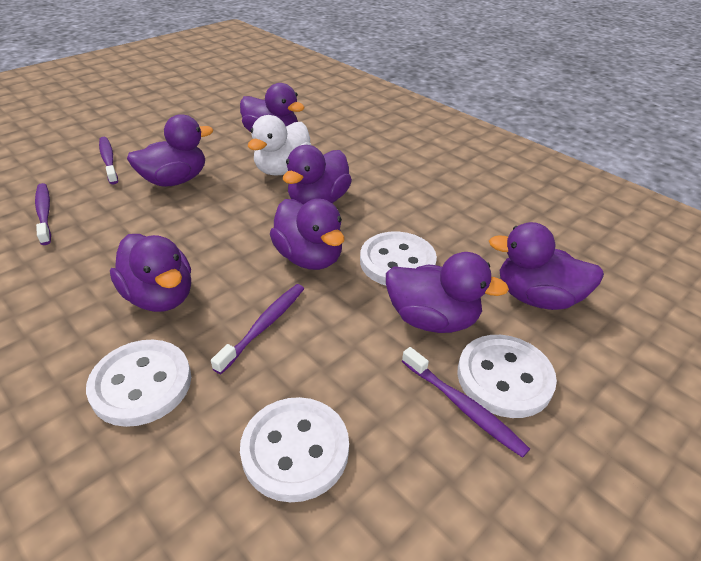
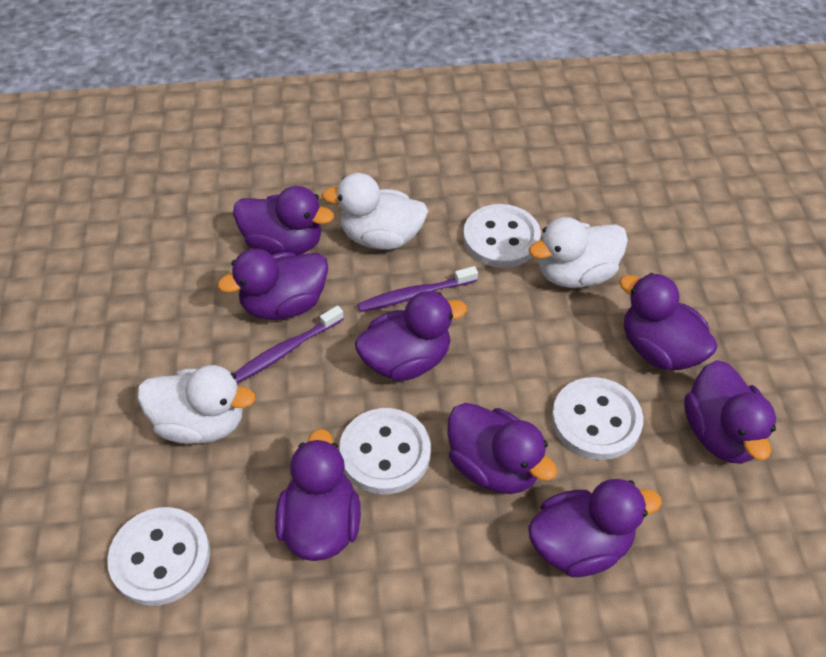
purple duck: [110,234,191,312] [127,114,213,187] [240,83,305,132] [270,199,345,270] [283,145,352,204] [386,252,509,333] [489,222,604,310] = 7 -> [218,249,328,320] [233,186,334,255] [275,429,361,561] [355,291,467,381] [447,403,557,494] [528,479,662,577] [619,273,717,370] [684,360,776,464] = 8
purple toothbrush: [35,183,51,245] [99,137,118,184] [211,284,304,374] [402,347,530,458] = 4 -> [234,306,344,383] [358,266,478,312] = 2
white duck: [248,115,311,175] = 1 -> [137,365,255,444] [321,173,428,250] [529,217,628,288] = 3

